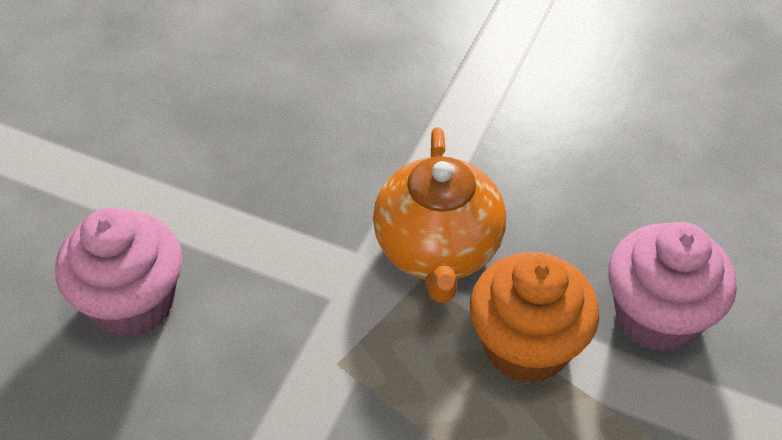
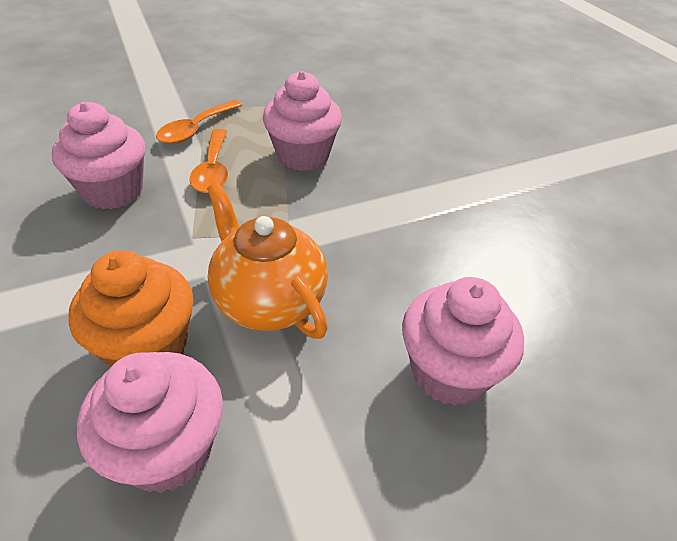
orange spoon: none = 0 -> [156,100,242,144] [190,129,228,193] = 2
pink cupcake: [55,208,182,337] [608,222,737,352] = 2 -> [52,102,145,209] [77,352,223,493] [263,71,342,171] [402,277,524,406] = 4

